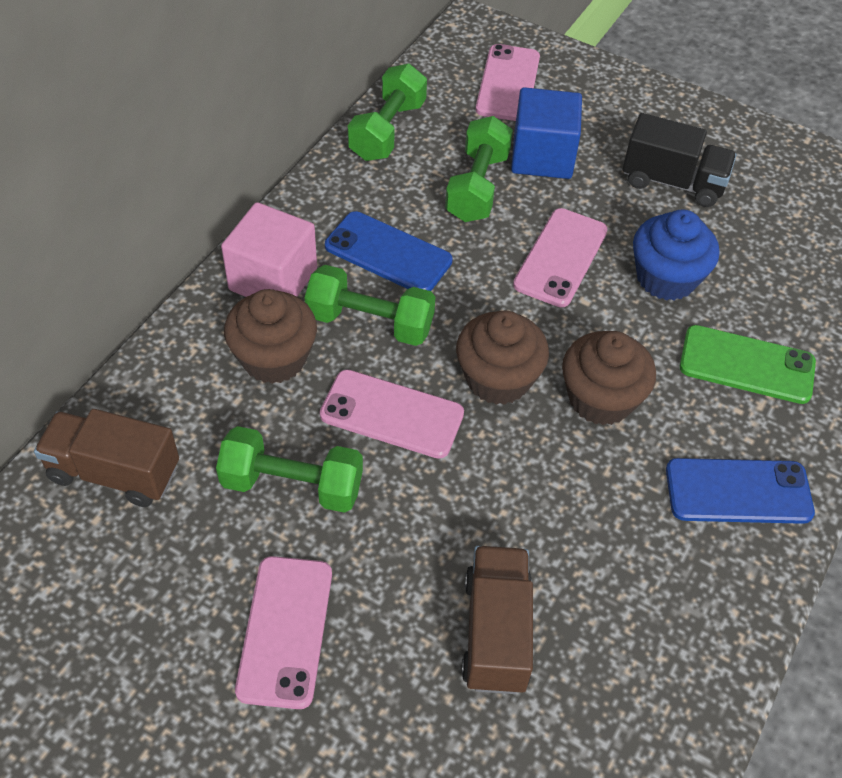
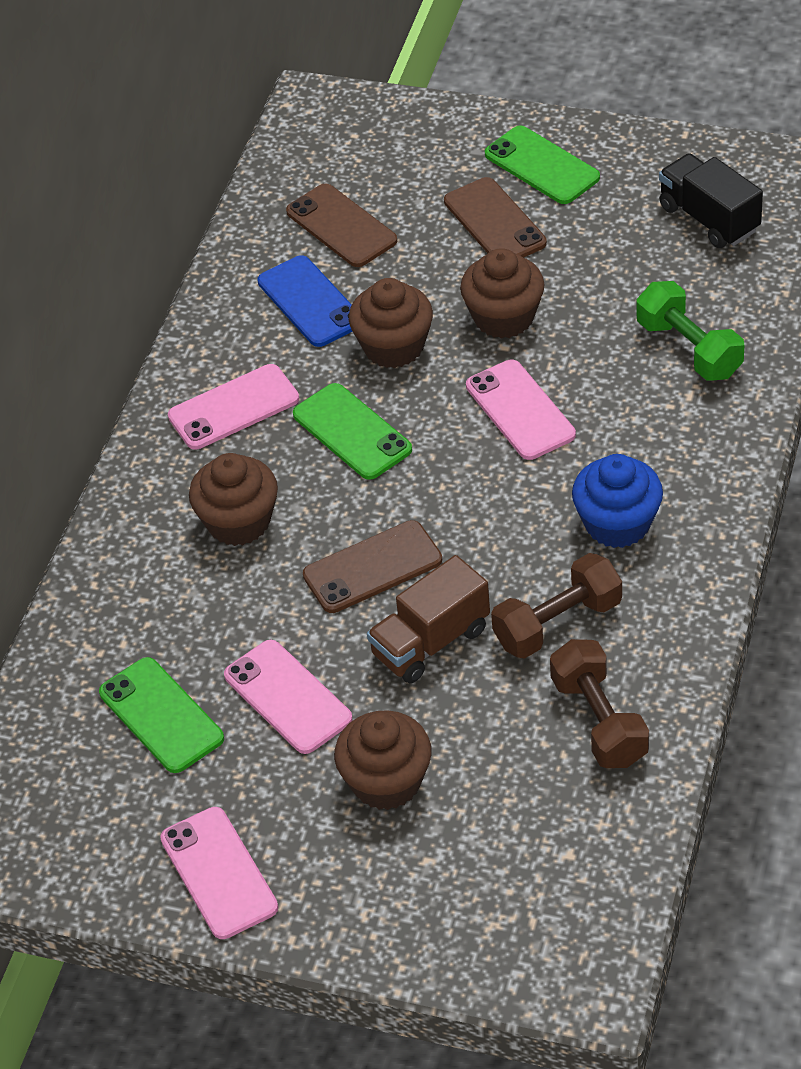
blue cube: [511,87,582,179] = 1 -> none = 0
blue phone: [325,211,453,291] [666,458,815,524] = 2 -> [258,255,353,347] = 1
brown cupcake: [224,289,317,384] [456,311,549,405] [562,331,656,426] = 3 -> [189,453,278,546] [334,710,431,810] [349,278,433,368] [460,248,544,339] = 4
brown dumbbell: none = 0 -> [491,553,622,659] [550,639,649,768] = 2
brown phone: none = 0 -> [286,184,397,267] [303,520,442,613] [444,177,547,258] = 3
brown truck: [34,409,179,507] [461,546,533,694] = 2 -> [367,555,490,683] = 1
green dumbbell: [216,426,363,513] [304,265,435,346] [348,64,427,161] [445,116,513,222] = 4 -> [637,281,744,381] = 1
green phone: [680,325,816,404] = 1 -> [99,657,224,773] [293,383,412,480] [485,126,600,204] = 3
pink cube: [221,202,317,297] = 1 -> none = 0

